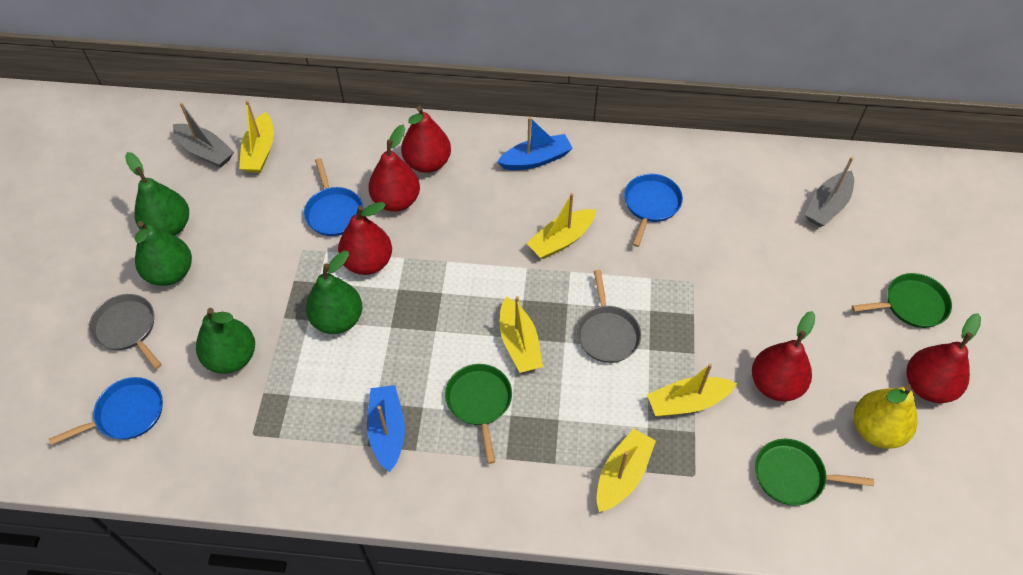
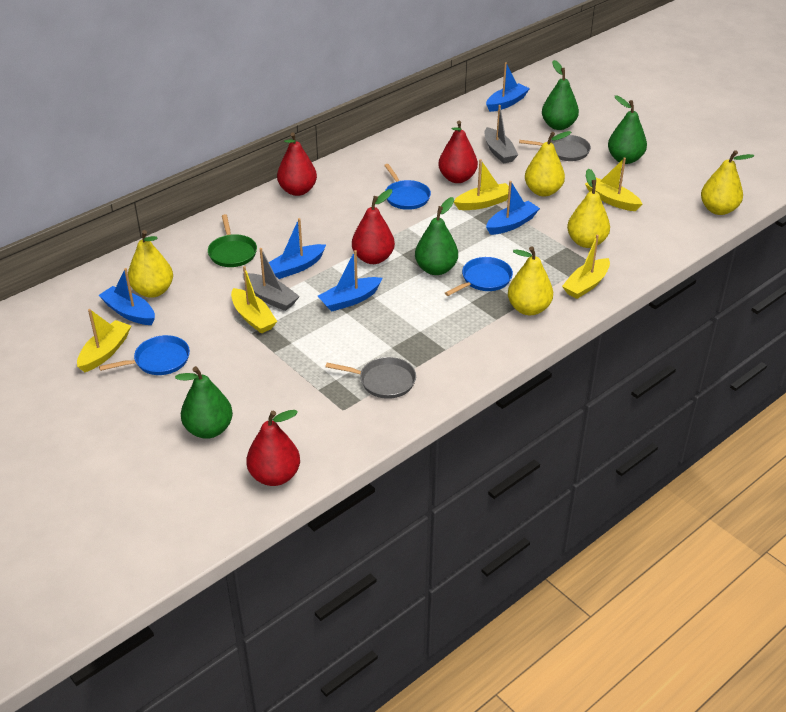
blue boat: [367,385,405,473] [497,117,573,170] = 2 -> [99,268,155,325] [269,218,326,279] [318,250,382,312] [486,62,530,112] [486,181,540,235] = 5
green pan: [445,364,512,464] [755,439,874,505] [852,273,952,328] = 3 -> [208,214,257,267] = 1
red pear: [338,202,392,275] [368,125,420,212] [401,106,451,173] [752,311,815,402] [907,313,981,403] = 5 -> [246,410,300,486] [277,133,317,196] [352,189,395,264] [438,121,478,183] = 4
yellow pear: [854,385,918,449] = 1 -> [128,230,173,298] [508,246,553,315] [525,131,571,197] [567,169,610,248] [701,150,754,215] = 5

